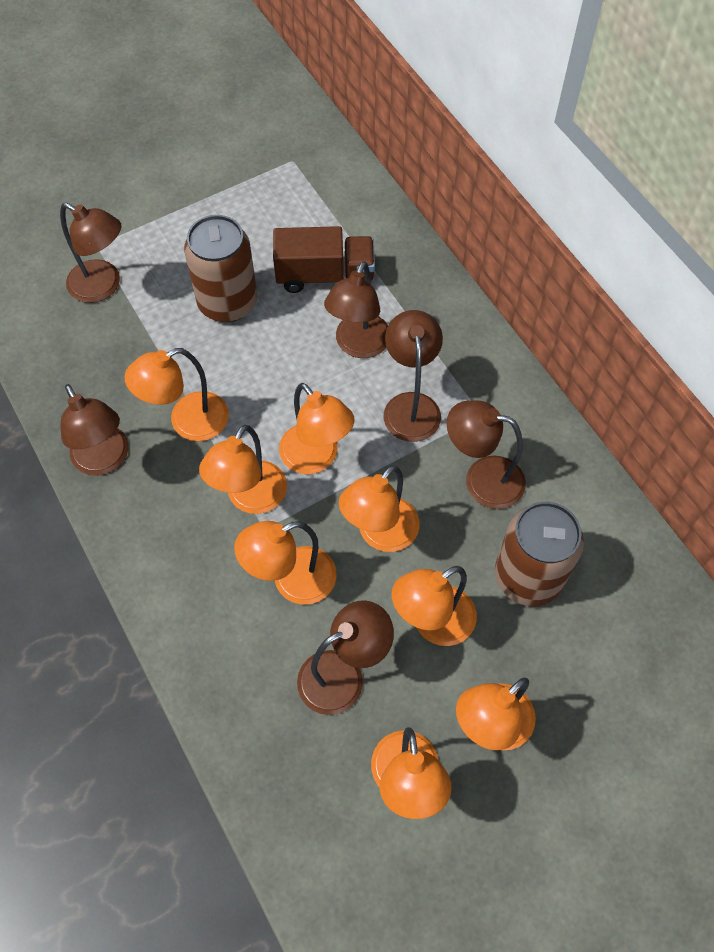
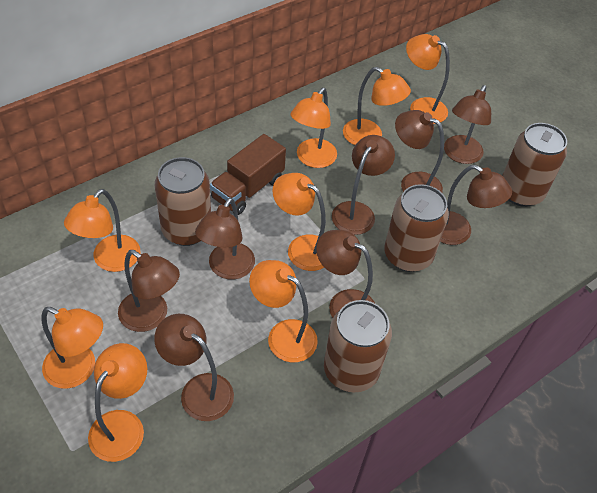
brown can: [184,215,257,322] [495,502,584,606] = 2 -> [155,157,211,246] [324,300,392,393] [384,184,449,272] [502,123,567,207] = 4
brown lamp: [60,203,121,303] [60,384,129,476] [297,600,394,715] [324,261,388,358] [384,310,443,442] [447,400,526,509] = 6 -> [118,250,180,332] [154,314,234,421] [195,198,255,280] [316,230,375,318] [332,135,395,235] [395,110,444,193] [440,165,512,245] [444,85,491,164] = 8

